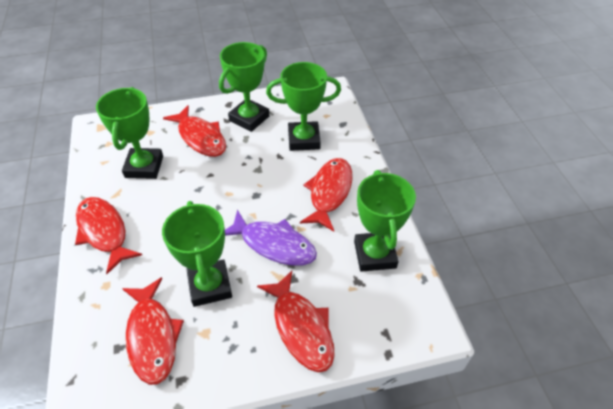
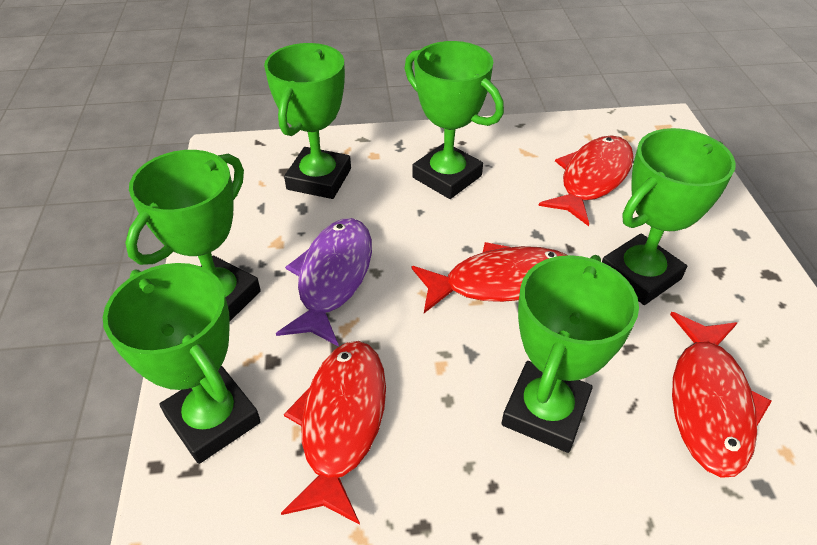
green trophy: [96,87,163,179] [162,201,232,307] [219,42,269,132] [266,62,341,151] [354,170,416,272] = 5 -> [103,263,261,464] [125,150,261,321] [264,43,351,199] [404,41,504,199] [501,255,639,453] [602,128,736,305] = 6
red fish: [75,197,142,274] [122,277,184,385] [163,105,226,157] [257,271,335,372] [300,158,352,231] = 5 -> [281,341,386,525] [412,242,567,313] [538,135,634,226] [670,312,772,478] = 4

